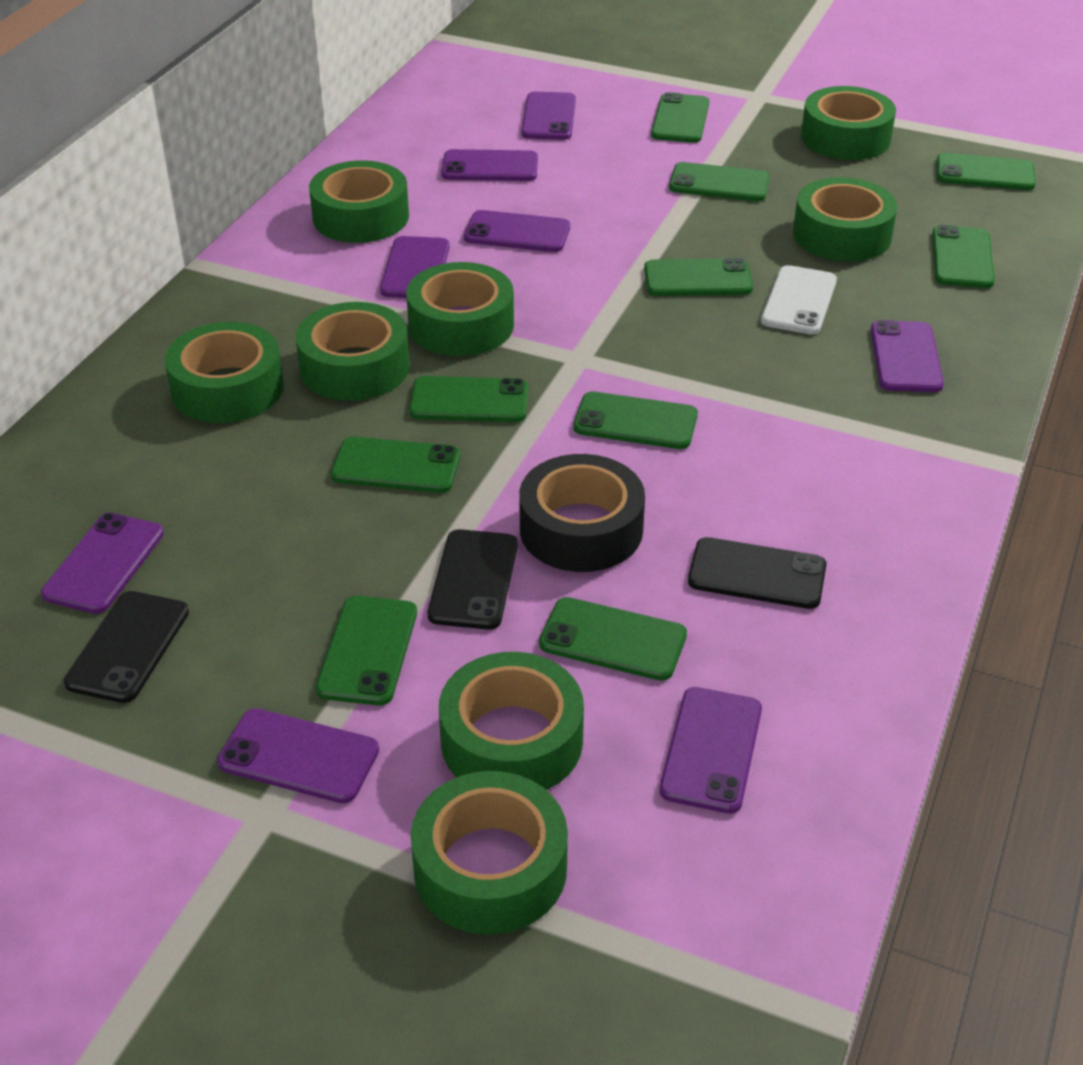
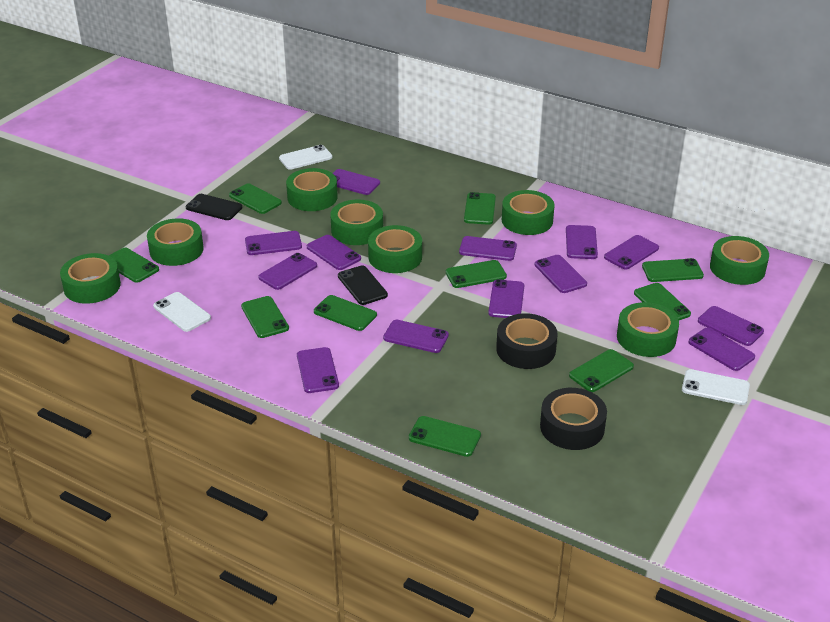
black phone: [64,591,189,703] [428,529,518,630] [688,537,827,609] = 3 -> [186,194,242,220] [338,266,388,305] = 2
black tape: [519,454,645,572] = 1 -> [496,313,558,369] [540,388,607,450] = 2
purple phone: [41,513,164,614] [217,708,379,803] [380,236,450,298] [441,149,538,181] [464,210,570,252] [521,92,576,140] [660,687,762,814] [871,320,944,392] = 8 -> [245,231,302,255] [258,253,317,290] [297,347,339,393] [307,235,361,270] [333,169,380,195] [383,320,449,353] [459,236,517,261] [488,279,524,318] [535,255,587,293] [566,225,598,259] [604,235,659,270] [688,328,755,371] [698,306,764,346] = 13
white phone: [761,265,837,334] = 1 -> [153,292,211,332] [279,145,333,170] [682,369,750,405] = 3

